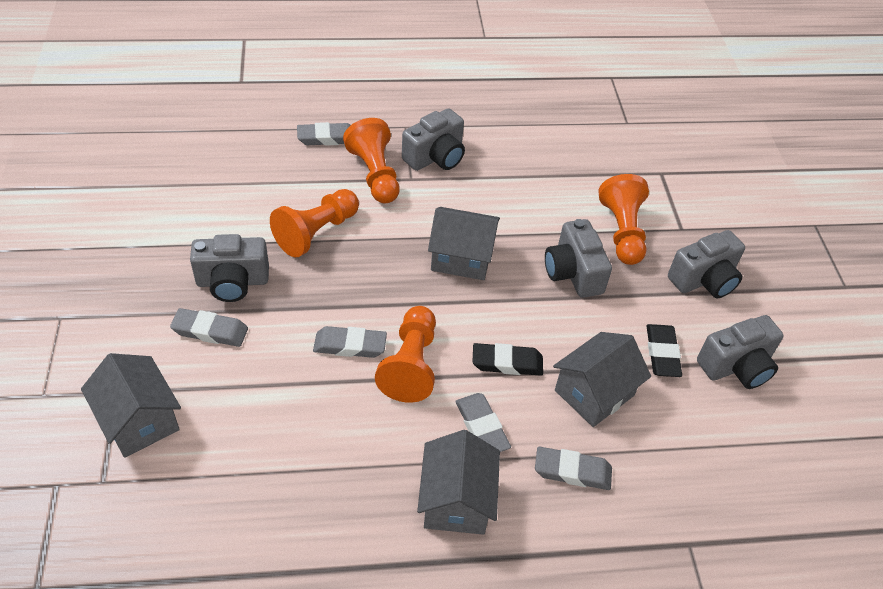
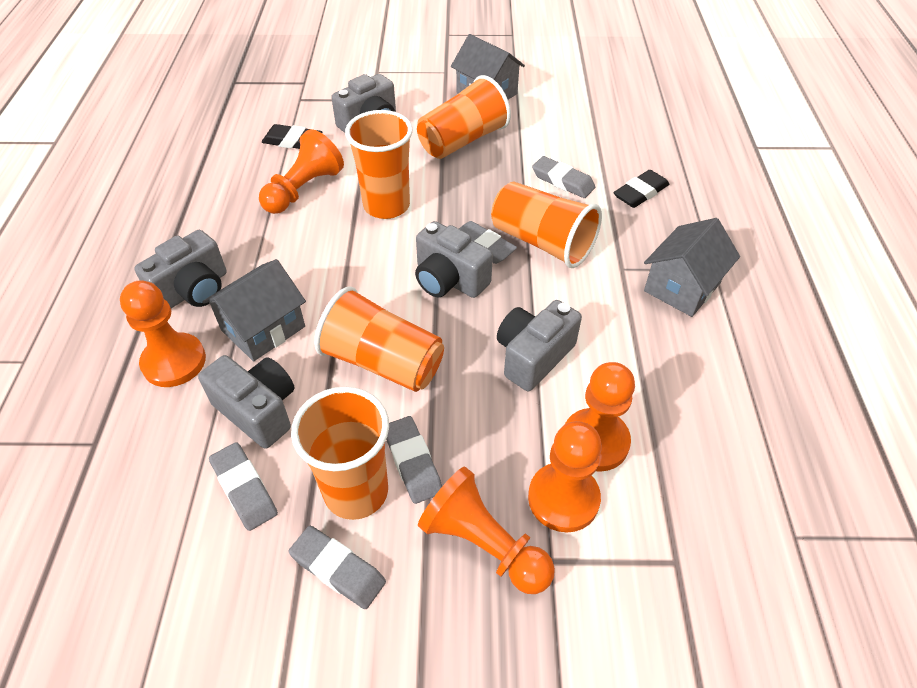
grey house: [81,353,181,458] [417,430,500,535] [428,207,500,280] [553,332,651,427] = 4 -> [202,259,306,361] [451,34,525,99] [644,218,740,317] = 3
orange cup: none = 0 -> [291,387,389,520] [314,286,444,392] [345,110,413,219] [417,75,511,159] [491,182,602,268] = 5
orange pawn: [270,189,359,257] [343,118,400,204] [375,306,436,403] [599,174,649,265] = 4 -> [120,280,206,387] [259,129,344,214] [418,467,555,594] [528,421,602,532] [565,362,635,472] = 5

